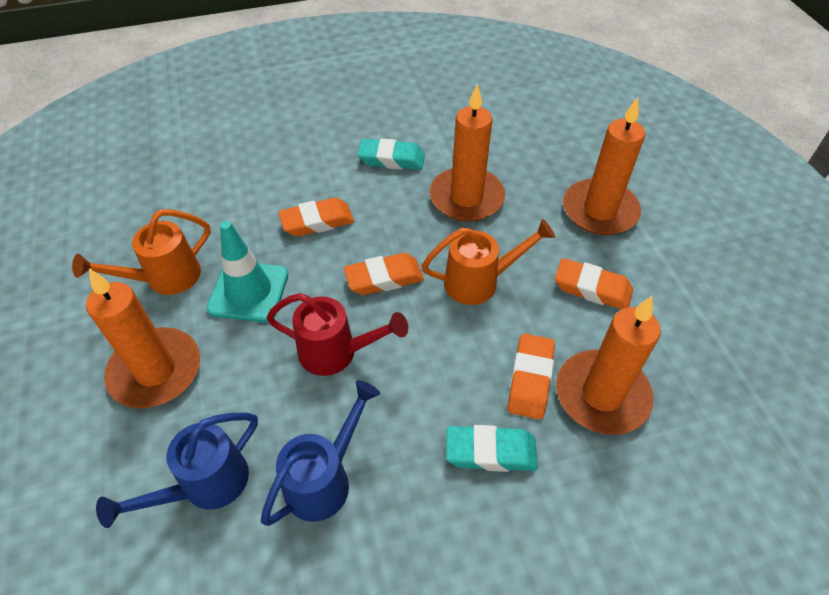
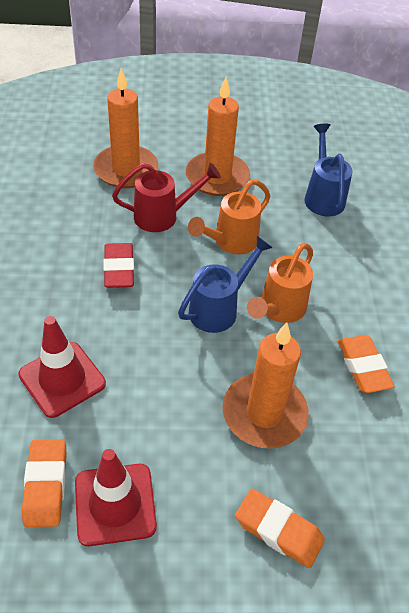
orange candle: [86,269,200,408] [429,84,505,222] [556,296,661,435] [563,97,645,235] = 4 -> [93,68,158,188] [186,77,250,196] [222,322,309,449] = 3
orange eraser: [278,197,354,237] [344,253,424,295] [508,334,555,419] [555,258,633,309] = 4 -> [22,439,67,527] [235,489,325,568] [338,335,395,393] = 3
red eraser: none = 0 -> [103,243,134,288] = 1
red traffic cone: none = 0 -> [18,316,106,418] [75,449,157,546] = 2
turquoise eraser: [357,138,425,170] [446,425,538,472] = 2 -> none = 0
turquoise traffic cone: [207,221,288,322] = 1 -> none = 0

